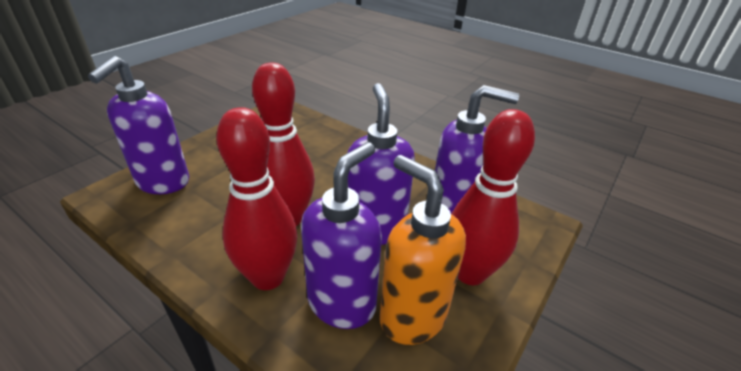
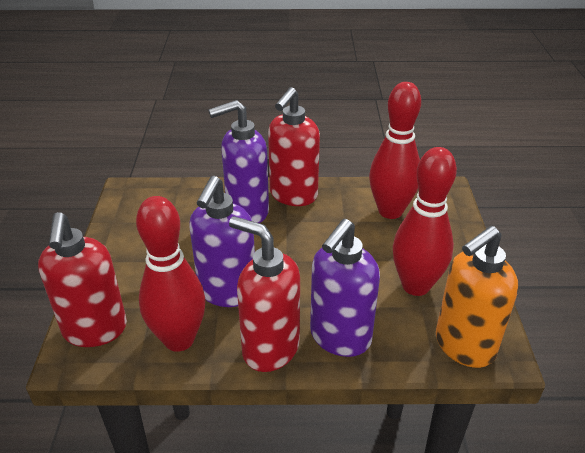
purple soap dispenser: [88,56,189,194] [301,142,382,329] [347,83,415,245] [435,85,519,214] = 4 -> [189,176,255,307] [208,100,269,223] [310,219,380,357] = 3
red soap dispenser: none = 0 -> [38,212,127,347] [229,216,300,372] [268,87,320,206] = 3

